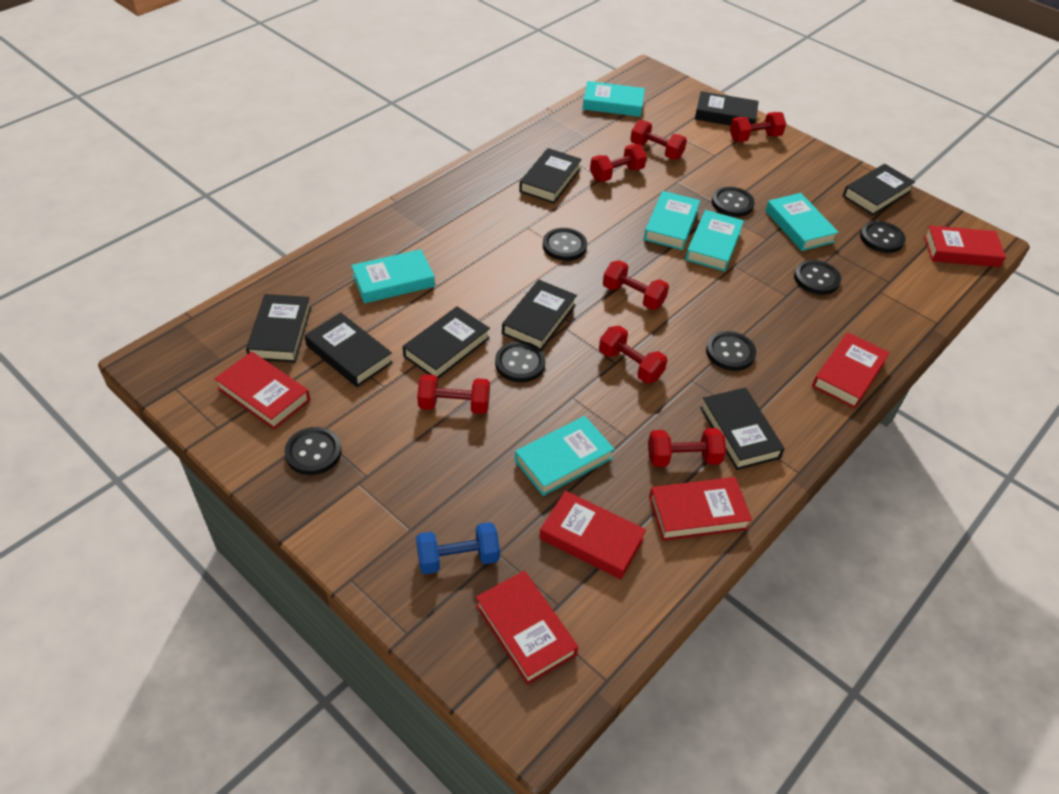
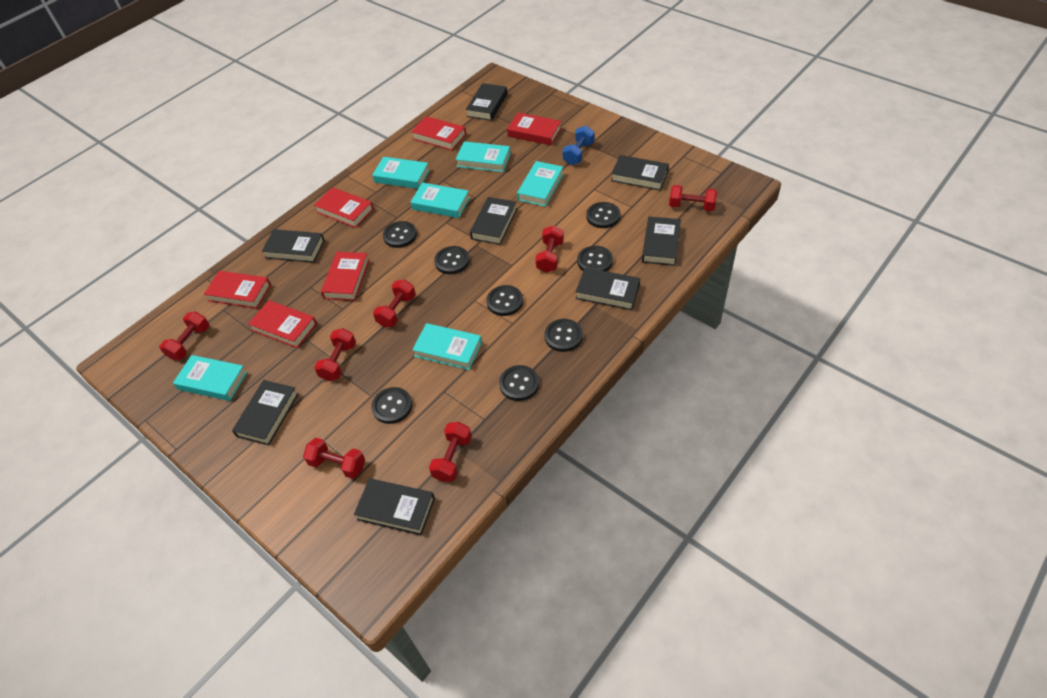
black button: [285,427,342,475] [495,341,546,382] [543,228,587,261] [706,331,756,371] [712,187,755,217] [794,260,841,295] [860,221,906,253] = 7 -> [371,387,412,424] [383,221,417,248] [434,246,470,274] [486,285,523,316] [499,365,539,401] [544,319,583,352] [577,246,613,271] [586,202,620,228] = 8

